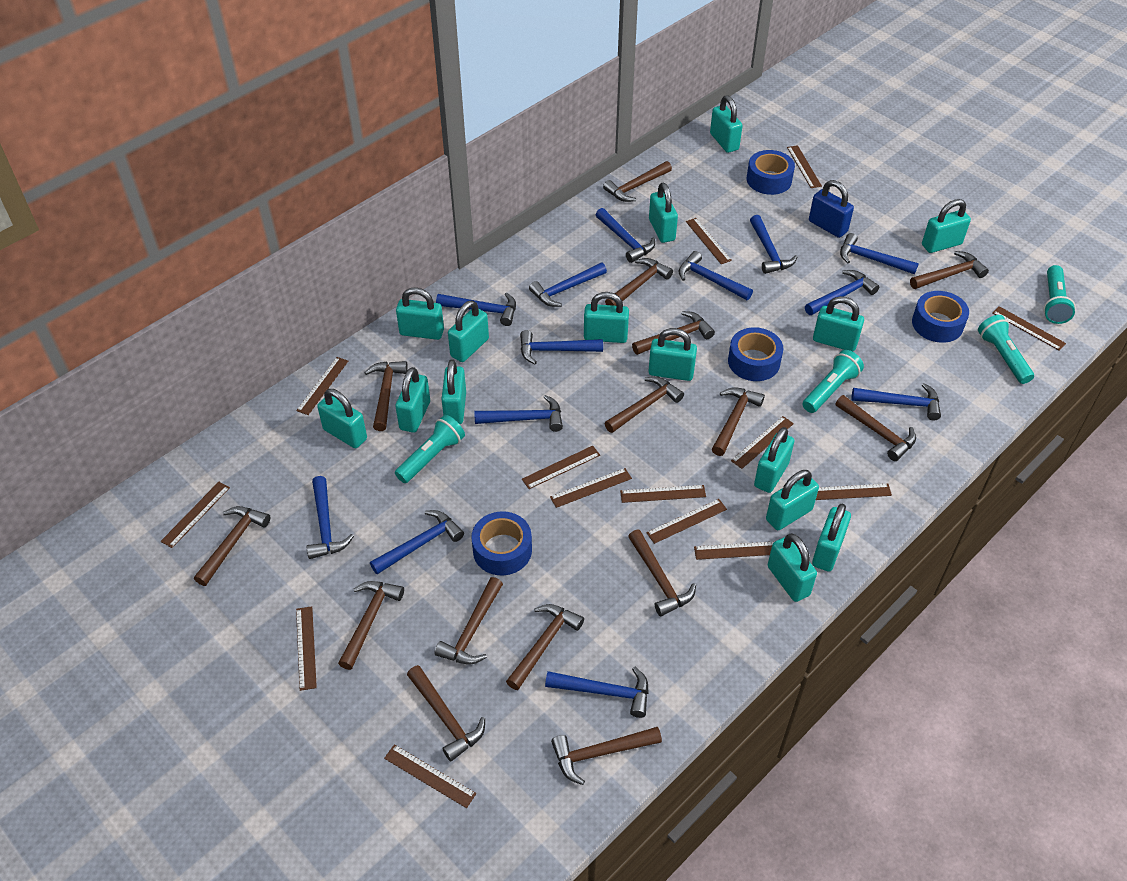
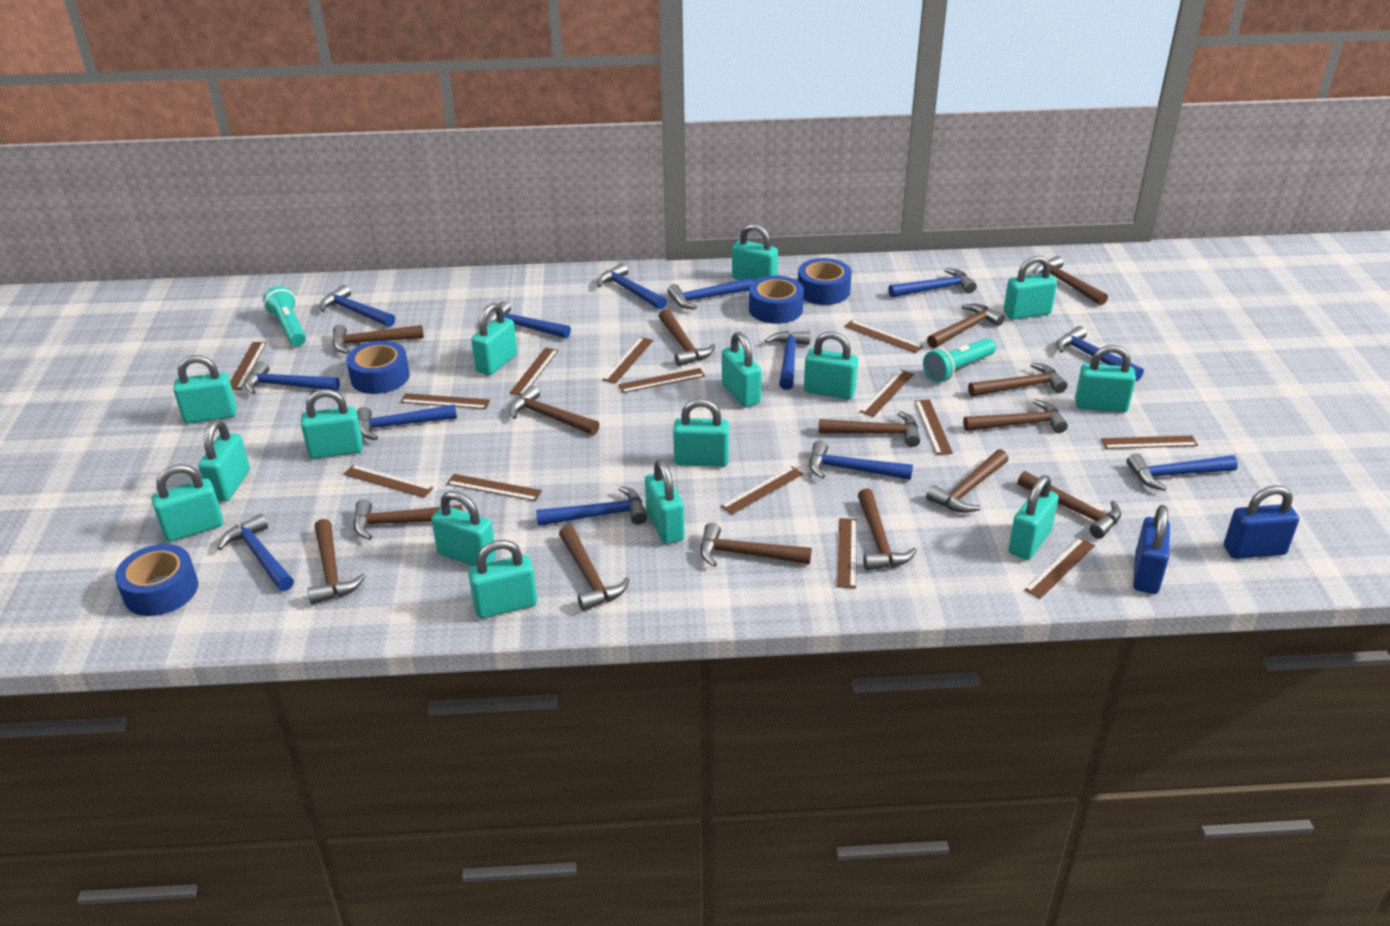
blue padlock: [809,180,854,238] = 1 -> [1133,505,1170,594] [1224,485,1299,559] = 2
turquoise flashlight: [395,415,465,483] [802,350,864,413] [978,315,1034,384] [1043,265,1076,324] = 4 -> [263,286,306,346] [923,338,996,382] = 2

